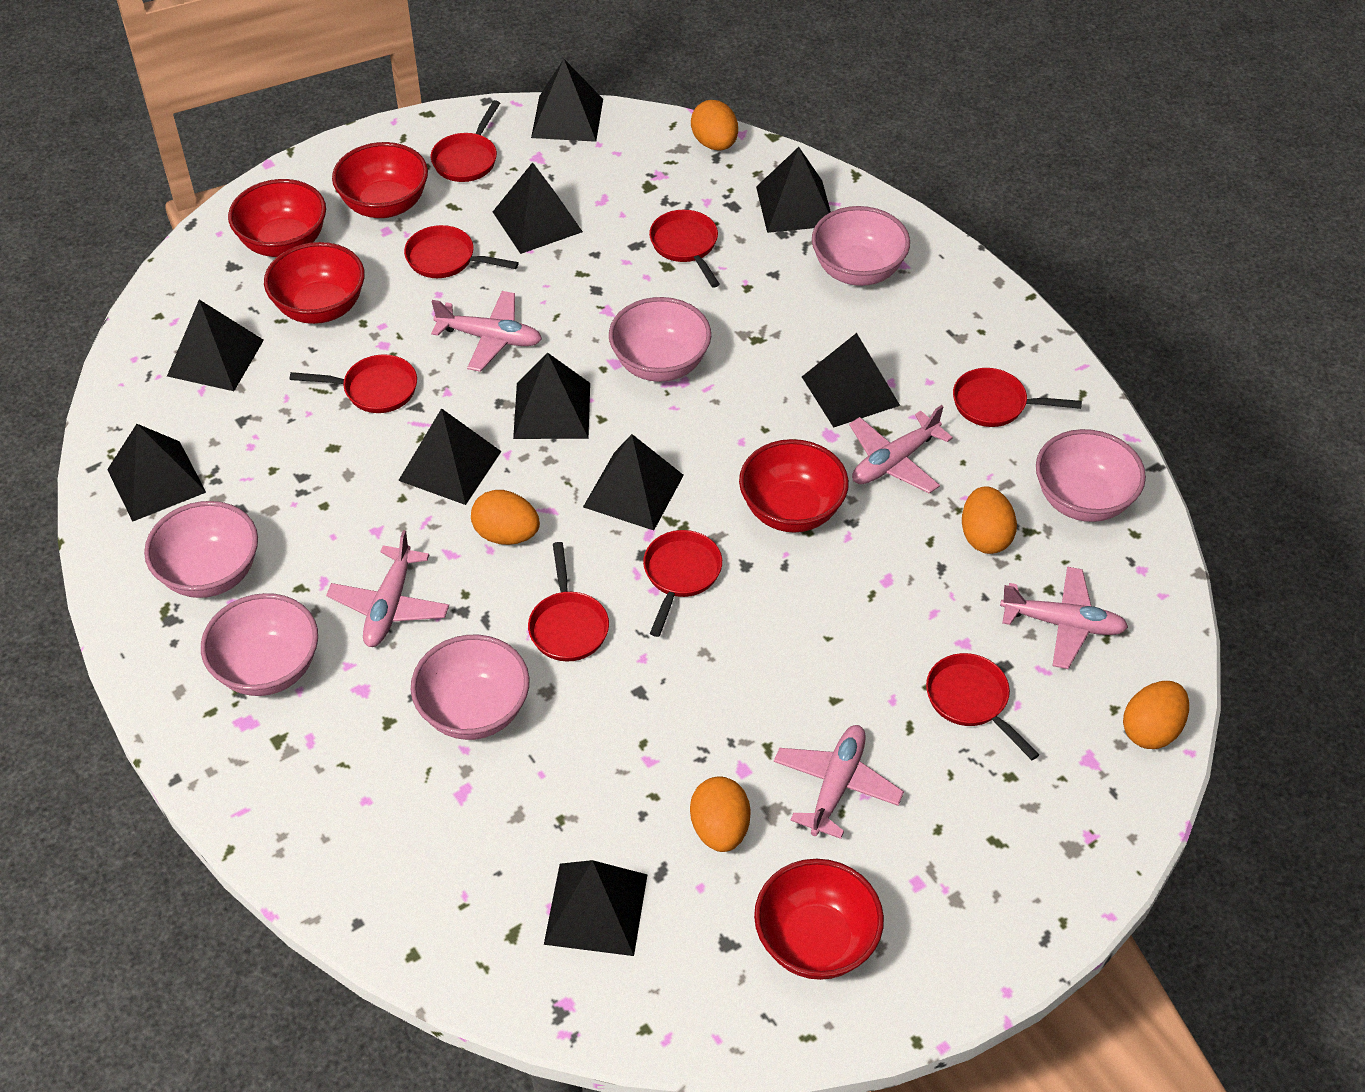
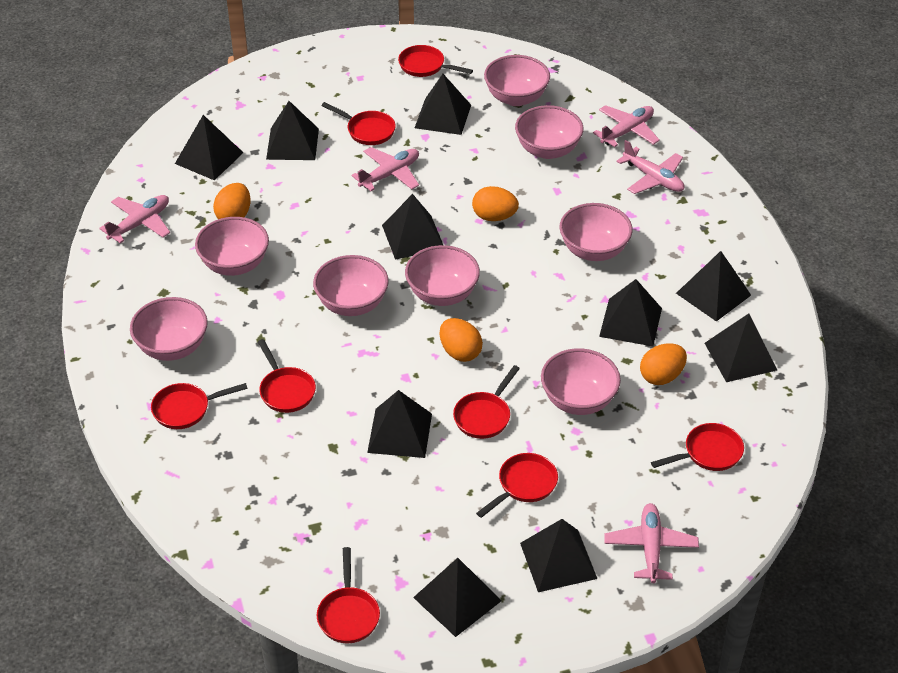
orange egg: [471,490,540,545] [690,777,750,852] [691,100,738,150] [962,486,1017,554] [1123,681,1189,749] = 5 -> [213,183,251,219] [439,318,483,362] [472,186,519,221] [640,343,687,385] = 4
pink bowl: [144,501,258,598] [201,593,318,696] [411,635,529,740] [609,297,711,382] [812,206,910,286] [1036,429,1146,522] = 6 -> [130,297,208,361] [195,217,269,276] [313,255,389,316] [405,245,480,306] [484,55,550,106] [515,105,584,159] [541,348,621,415] [559,203,632,261] = 8
red bowl: [228,179,326,257] [264,242,365,324] [332,142,428,218] [739,439,849,532] [754,859,884,980] = 5 -> none = 0

